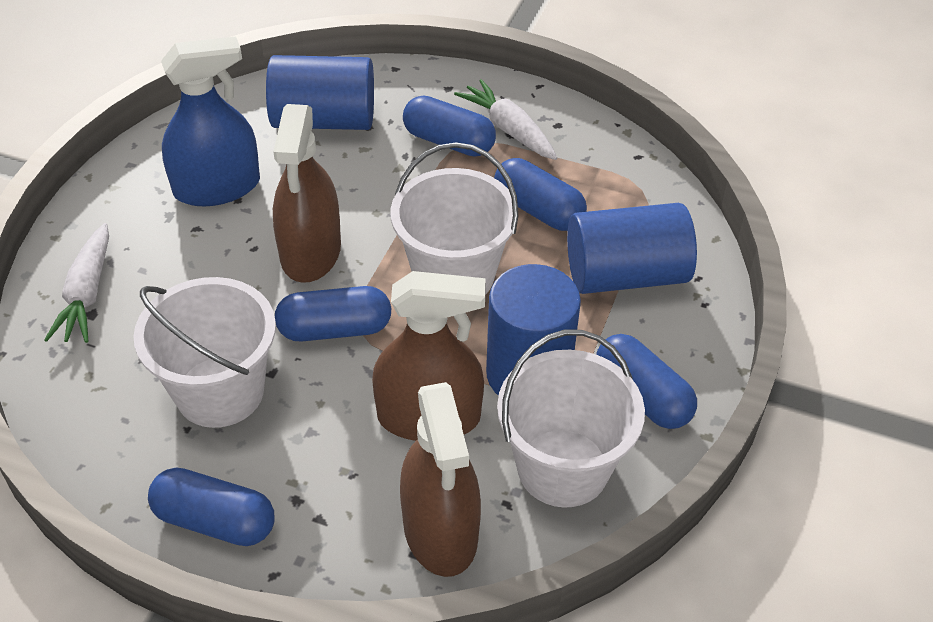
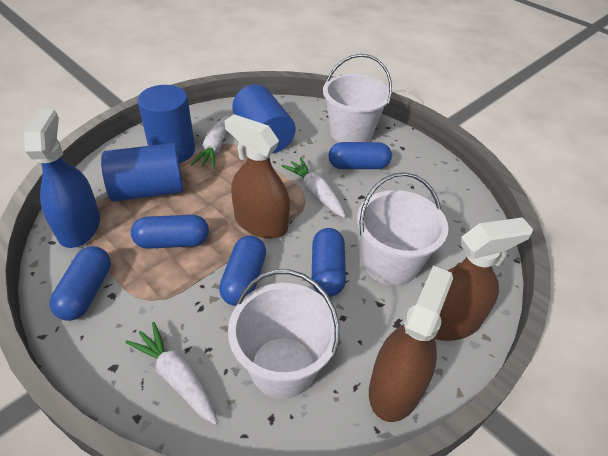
white carrot: [44,223,109,343] [454,79,557,160] = 2 -> [125,322,218,425] [191,115,230,169] [282,157,346,218] = 3

